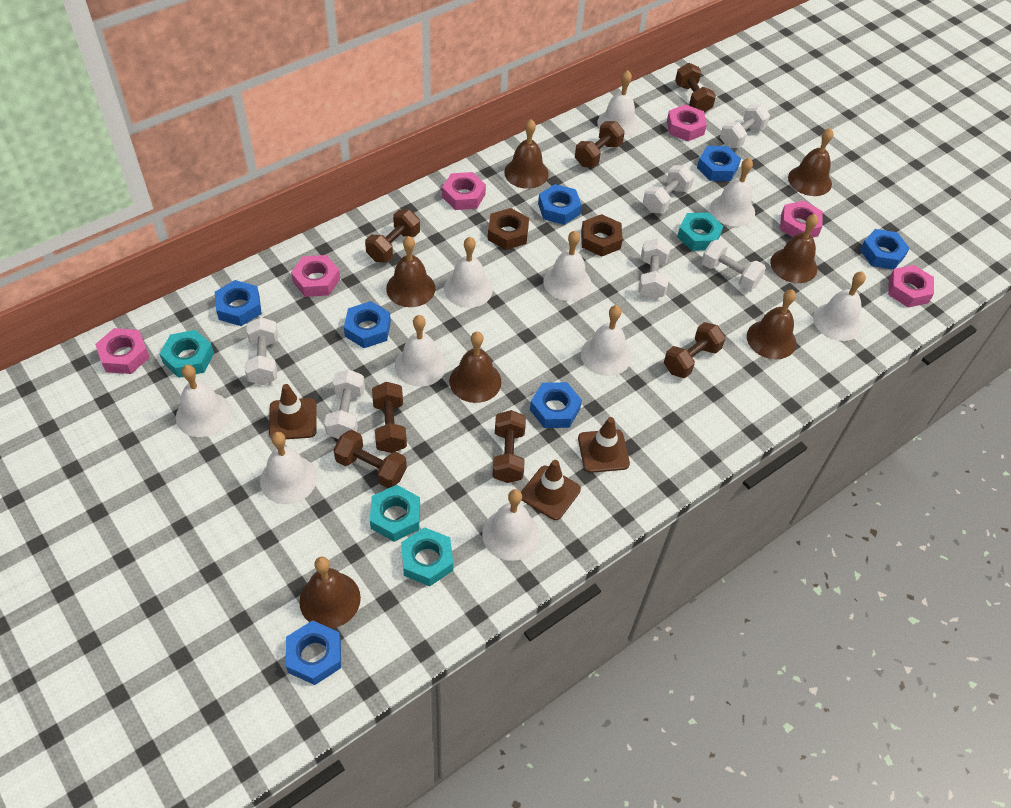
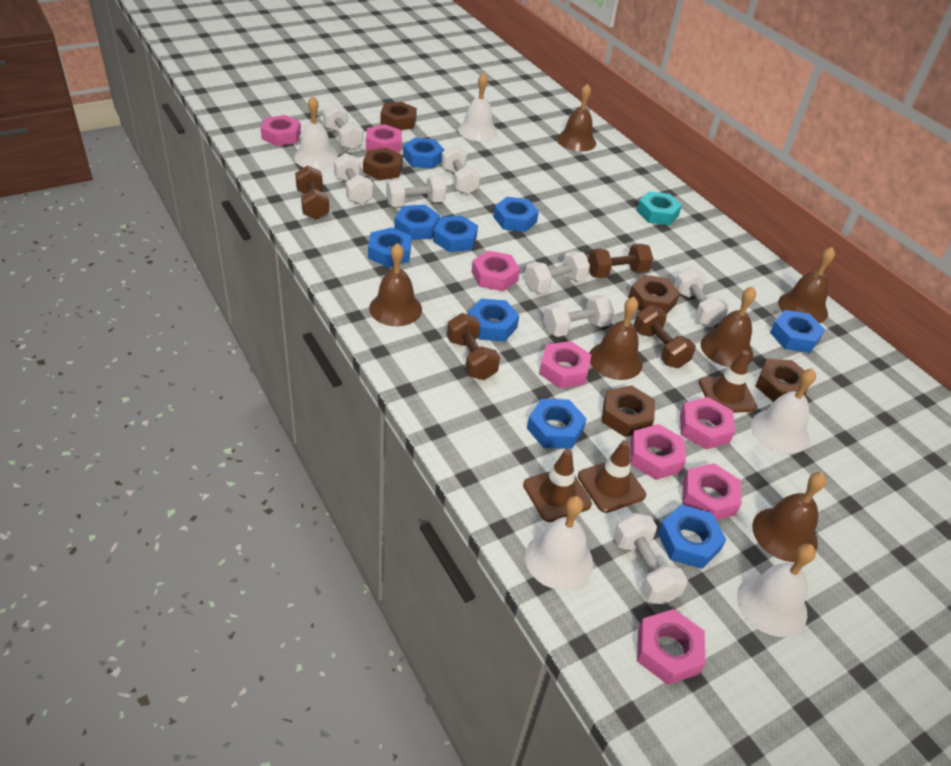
blue nut: [215,280,262,326] [286,620,341,685] [344,301,391,348] [530,382,582,428] [538,184,582,225] [697,146,741,181] [860,229,910,270] = 7 -> [368,228,411,267] [395,205,440,240] [403,138,444,169] [433,215,478,252] [468,299,519,341] [494,197,539,232] [527,399,587,449] [658,505,727,569] [770,310,825,353] = 9
brown bell: [299,556,361,628] [386,236,435,307] [449,331,502,403] [504,119,549,189] [747,289,796,359] [770,214,818,283] [788,128,834,196] = 7 -> [369,243,422,326] [557,84,596,152] [590,297,643,380] [701,287,756,367] [752,472,826,562] [778,247,835,323] = 6
brown dumbbell: [333,430,407,488] [365,210,420,263] [372,382,407,453] [492,410,526,483] [575,121,625,167] [664,322,726,378] [675,63,716,112] = 7 -> [295,166,329,219] [447,313,500,380] [588,244,653,278] [634,305,696,368] = 4
brown nut: [488,208,529,250] [581,214,623,257] = 2 -> [363,148,403,180] [380,102,417,130] [602,385,655,437] [629,275,680,314] [755,359,808,402] = 5
pink nut: [95,328,150,374] [291,255,340,297] [442,172,486,210] [667,104,707,141] [780,201,823,237] [888,265,934,308] = 6 -> [260,115,301,146] [366,124,402,153] [472,251,520,291] [539,341,591,388] [630,424,686,480] [637,609,705,685] [680,397,735,450] [682,463,742,520] = 8
turquoise nut: [160,330,214,378] [370,485,420,542] [401,527,453,586] [677,212,723,251] = 4 -> [637,191,682,225] = 1
white bell: [176,365,231,437] [260,432,317,504] [395,315,447,387] [444,237,493,308] [482,489,540,561] [544,231,592,301] [581,305,631,376] [597,70,640,138] [710,158,755,227] [813,271,866,341] = 10 -> [294,96,338,169] [458,73,498,142] [525,496,593,590] [737,544,816,637] [751,369,816,454] = 5
white dumbbell: [245,317,278,385] [324,369,365,439] [639,238,670,299] [643,165,694,214] [701,239,766,290] [720,105,770,148] = 6 -> [323,104,363,150] [334,153,373,204] [386,176,446,207] [441,145,481,195] [525,251,590,293] [543,295,614,337] [614,513,688,604] [674,267,729,327] = 8

